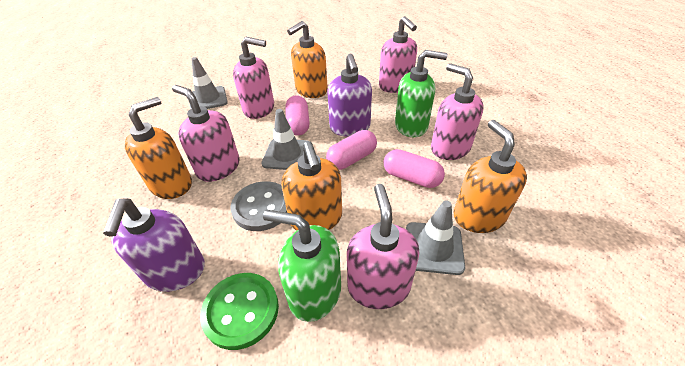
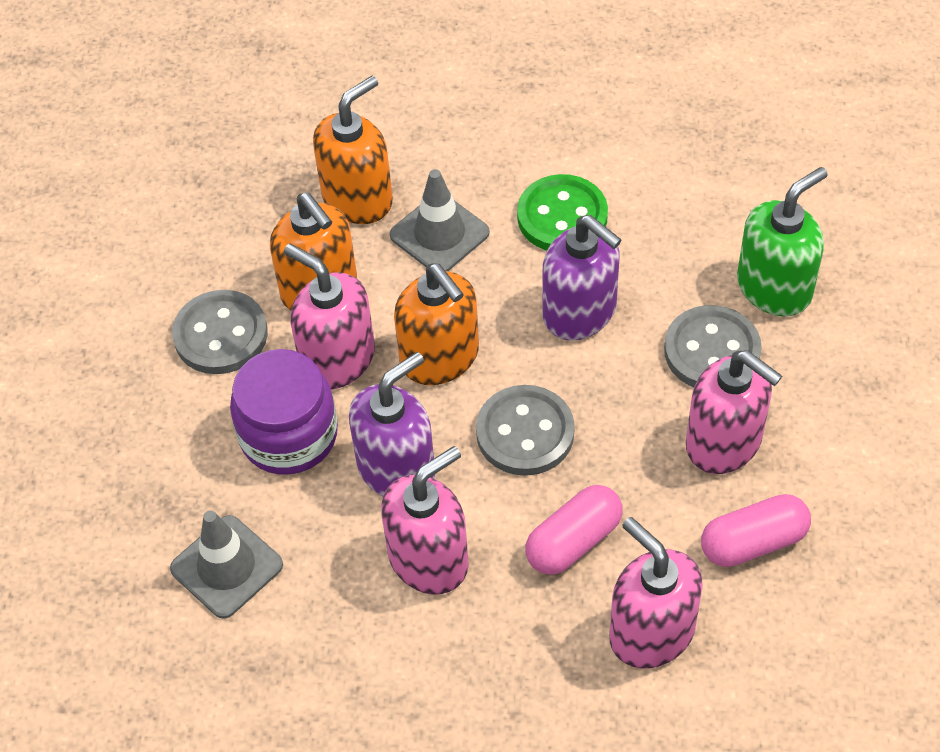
green soap dispenser: [263,210,341,322] [395,50,448,137] = 2 -> [737,167,828,316] = 1
grey button: [231,181,287,231] = 1 -> [172,290,268,374] [476,385,575,476] [664,305,762,387] = 3
grey traffic cone: [190,57,228,109] [261,109,307,170] [406,200,465,275] = 3 -> [170,511,283,619] [390,169,490,271] = 2
orange soap dispenser: [125,97,192,199] [281,141,342,231] [287,21,328,98] [454,120,527,233] = 4 -> [270,192,357,310] [313,76,393,224] [394,263,479,385] = 3
pink capsule: [285,95,310,135] [326,130,377,170] [384,149,445,188] = 3 -> [525,485,623,575] [701,494,811,567] = 2
pink soap dispenser: [172,85,240,182] [233,37,274,119] [347,184,419,309] [379,16,417,93] [431,63,484,160] = 5 -> [284,243,375,390] [381,446,468,595] [609,517,703,669] [686,350,782,474] = 4
purple jar: none = 0 -> [230,349,338,475] = 1

